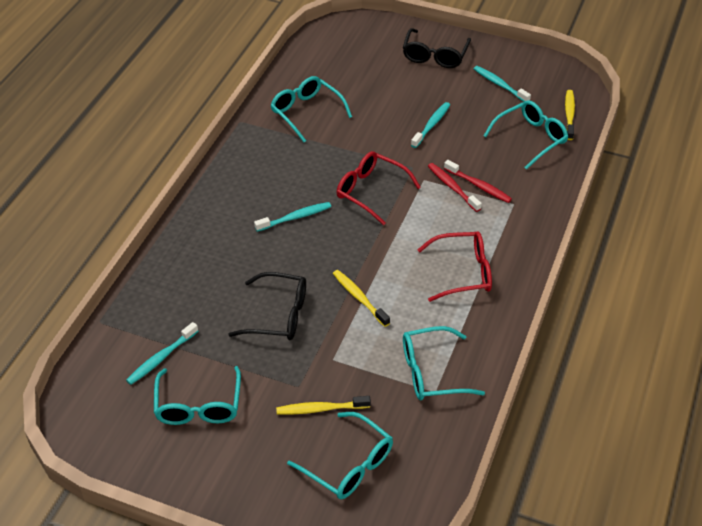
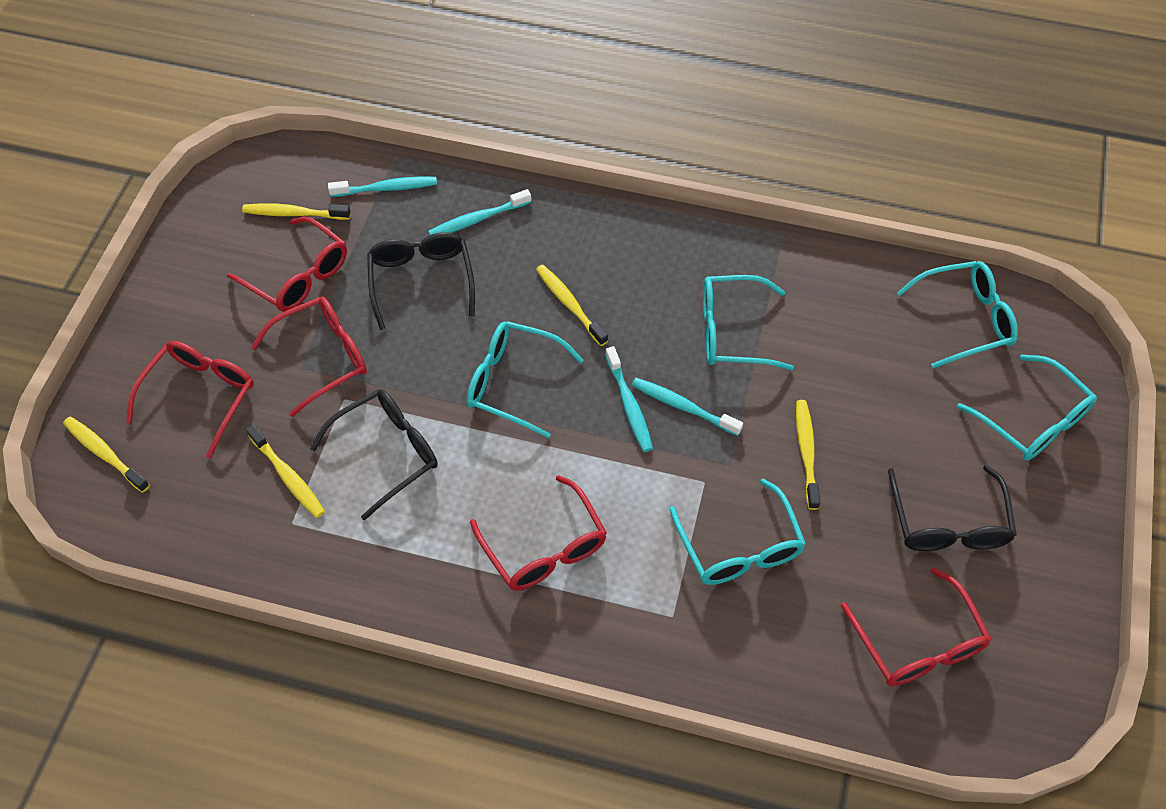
black glasses: [228,272,306,340] [403,28,471,68] = 2 -> [310,389,438,520] [367,232,475,330] [888,465,1017,551] = 3
red glasses: [336,151,421,225] [417,231,492,302] = 2 -> [126,341,254,458] [227,216,347,312] [251,296,367,417] [470,475,607,591] [841,568,992,686] = 5
red toothbrush: [428,163,482,212] [444,160,512,203] = 2 -> none = 0
yellow toothbrush: [276,396,371,415] [333,270,390,327] [565,90,575,140] = 3 -> [63,417,150,493] [242,203,351,220] [246,424,325,518] [536,265,608,346] [796,400,821,510] = 5

